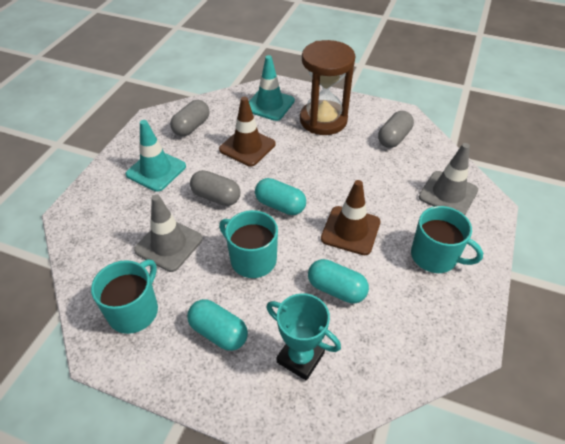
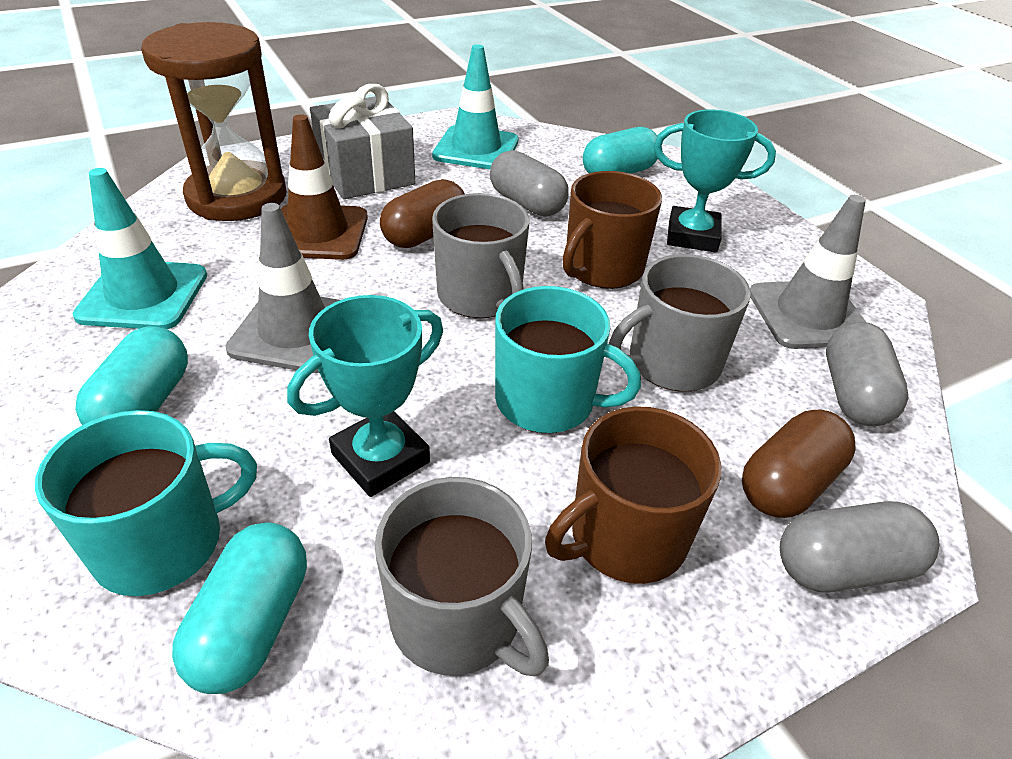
brown capsule: none = 0 -> [380,179,465,248] [742,410,856,518] = 2
brown mug: none = 0 -> [545,406,721,584] [563,171,662,289] = 2
brown traffic cone: [219,97,276,167] [321,180,381,255] = 2 -> [281,114,368,260] = 1
grey gift: none = 0 -> [310,84,415,199] = 1
grey mug: none = 0 -> [375,477,549,676] [432,193,530,318] [609,254,751,392] = 3
turquoise mug: [91,260,158,334] [219,210,278,278] [411,206,483,273] = 3 -> [35,410,257,596] [495,286,641,433] = 2
turquoise trophy: [266,293,341,381] = 1 -> [287,295,443,497] [654,109,776,252] = 2

